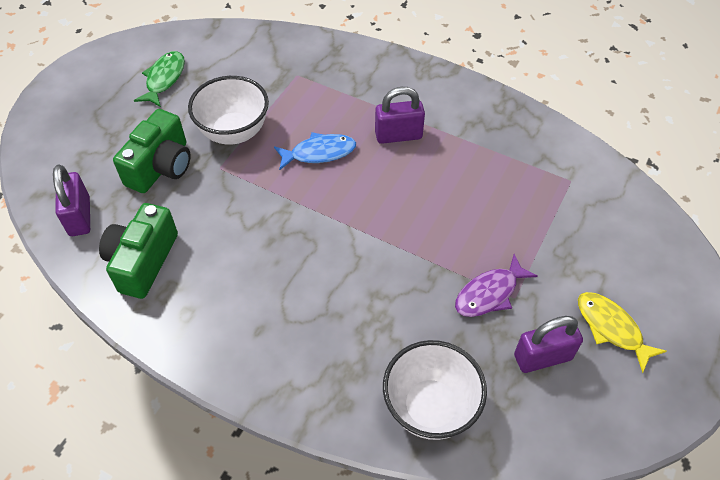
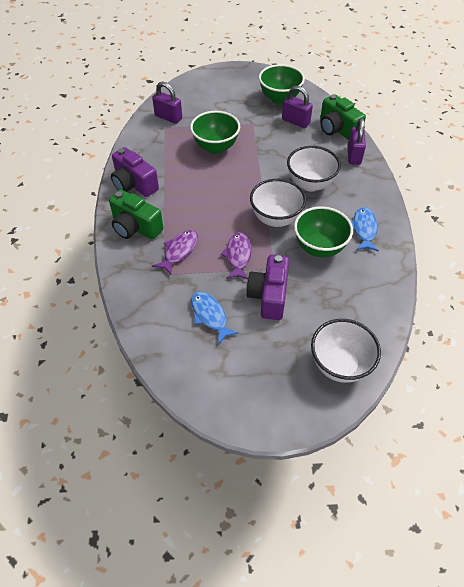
blue fish: [274,132,356,170] = 1 -> [191,291,239,344] [351,207,379,251] = 2
green bowl: none = 0 -> [190,111,240,154] [259,64,305,104] [294,206,353,257] = 3
green fish: [134,51,185,107] = 1 -> none = 0
purple camera: none = 0 -> [111,147,159,197] [246,255,289,320] = 2
purple fish: [455,254,538,317] = 1 -> [153,230,198,275] [221,232,252,279] = 2
white bowl: [188,76,269,145] [383,340,487,440] = 2 -> [250,179,306,227] [287,146,341,192] [311,319,381,383] = 3
yellow fish: [578,292,666,373] = 1 -> none = 0

